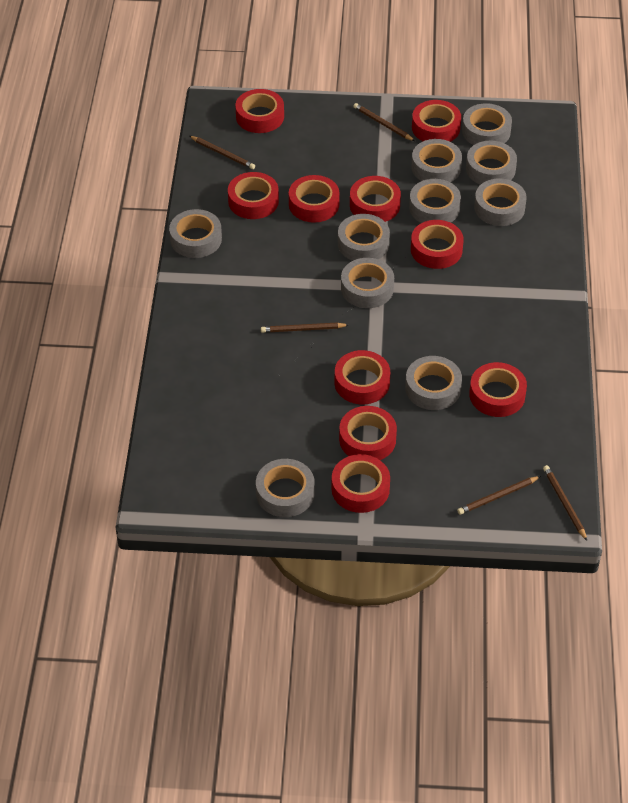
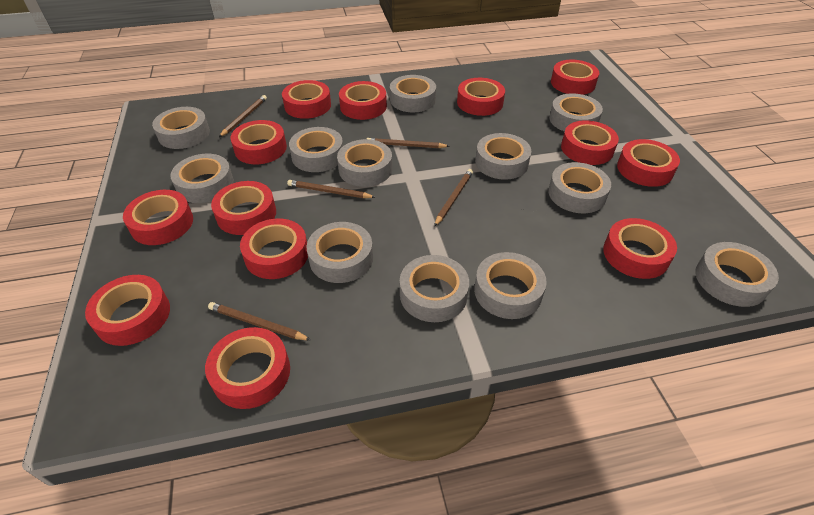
grey tape: [169,209,222,258] [256,459,315,517] [338,214,390,261] [341,258,394,308] [405,356,462,410] [409,179,461,223] [411,139,462,182] [462,103,512,145] [466,141,517,185] [474,179,527,226] = 10 -> [152,107,210,149] [170,154,234,203] [289,127,343,172] [307,222,373,283] [337,139,392,187] [390,75,436,112] [400,255,469,322] [474,252,547,319] [475,133,531,180] [548,162,611,213] [549,93,603,131] [695,242,779,307] = 12
red tape: [228,172,279,219] [235,89,284,133] [289,175,340,223] [331,454,390,513] [335,350,390,404] [339,406,397,460] [350,176,401,222] [411,220,464,269] [412,100,461,142] [469,362,527,417] = 10 -> [85,275,170,346] [123,190,193,245] [205,327,290,409] [211,181,276,235] [231,120,287,164] [240,218,308,279] [282,80,331,119] [339,81,387,120] [457,78,505,116] [551,60,599,95] [561,120,619,165] [603,218,677,279] [617,139,680,187] = 13

